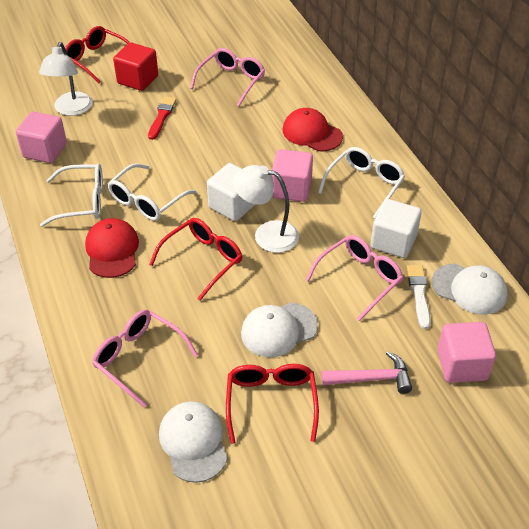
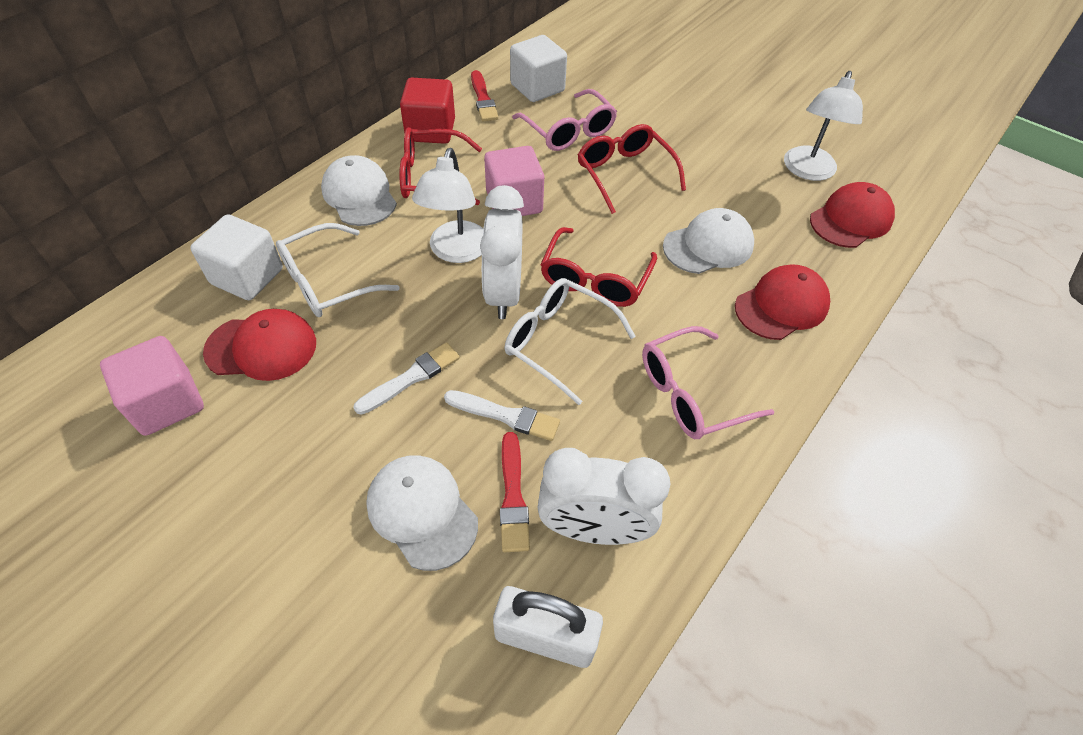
pink cube: [16,112,67,163] [272,149,313,202] [437,322,496,383] = 3 -> [100,336,204,436] [484,146,544,216] = 2
pink glasses: [92,310,198,407] [190,48,265,106] [305,235,403,321] = 3 -> [512,89,617,151] [642,326,774,439] = 2
pink hammer: [321,351,412,394] = 1 -> none = 0
red brush: [148,96,176,140] = 1 -> [471,70,499,121] [500,432,530,552] = 2
red cap: [85,218,139,278] [283,108,343,151] = 2 -> [203,309,316,381] [735,264,830,340] [810,182,895,248] = 3
white brush: [407,265,431,329] = 1 -> [353,342,460,415] [444,390,560,441] = 2
white clock: none = 0 -> [480,185,524,319] [537,448,670,545] = 2
white glasses: [40,164,103,227] [107,163,196,221] [318,147,405,218] = 3 -> [276,223,399,317] [505,278,636,405] = 2
white padlock: none = 0 -> [493,586,603,668] = 1

